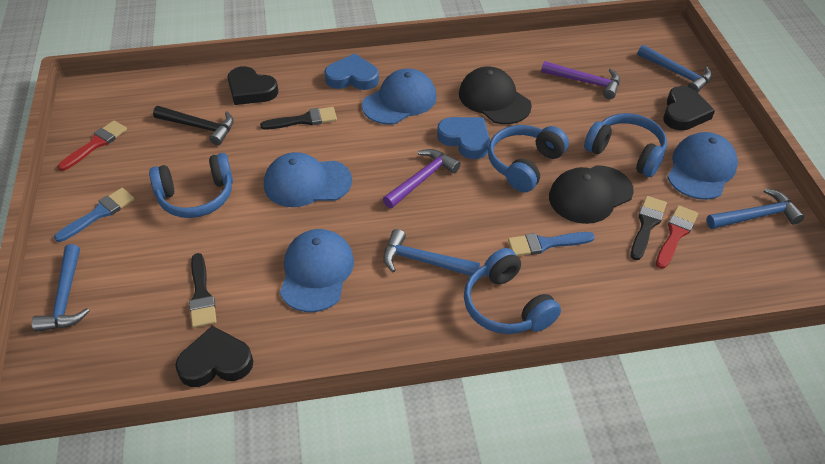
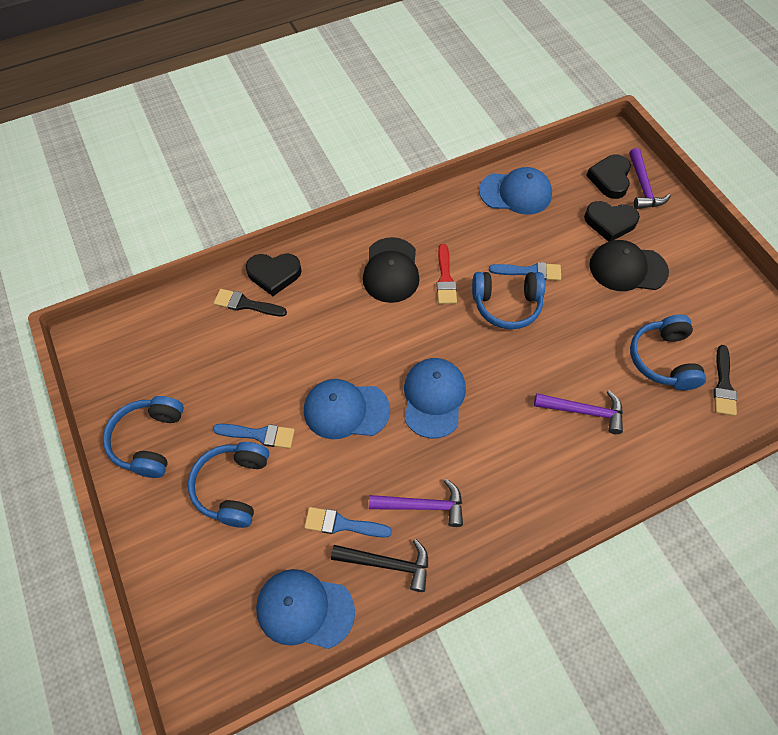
black brush: [189,253,217,328] [260,107,337,130] [631,196,667,260] = 3 -> [214,289,287,317] [713,345,737,416] = 2
blue brush: [54,188,134,242] [508,232,595,256] = 2 -> [213,424,295,448] [304,507,392,538] [489,262,561,281] = 3
blue hammer: [32,244,90,332] [383,229,480,276] [637,45,712,93] [707,188,804,229] = 4 -> none = 0
blue heart: [324,53,379,90] [437,117,490,159] = 2 -> none = 0
purple hammer: [383,149,461,208] [541,61,620,99] = 2 -> [369,479,463,527] [534,390,623,434] [629,148,671,209] = 3
red brush: [58,120,127,171] [656,205,698,269] = 2 -> [436,244,457,304] = 1

